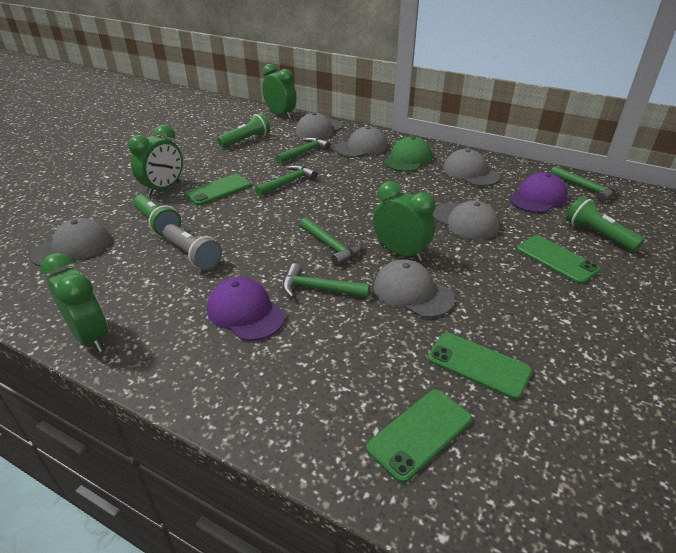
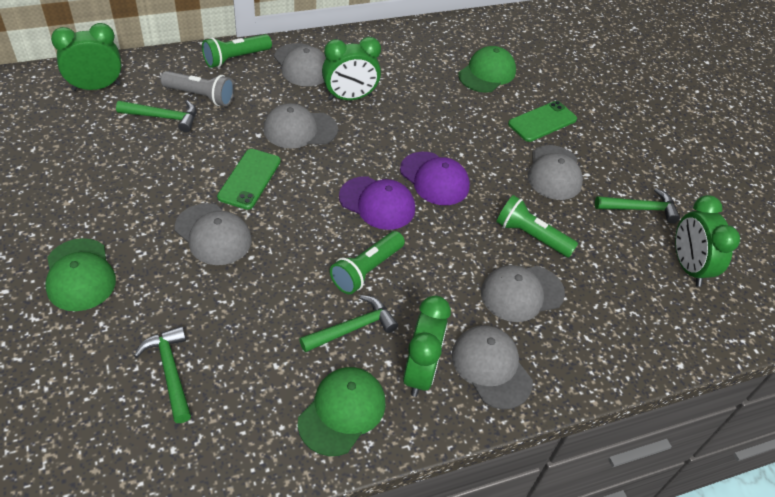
green cap: [384,136,432,172] = 1 -> [45,238,116,311] [298,367,386,456] [458,46,516,93] = 3
green hammer: [255,165,317,196] [276,137,331,164] [282,263,370,298] [300,217,362,266] [550,166,617,202] = 5 -> [116,100,196,133] [134,326,191,423] [299,295,398,352] [595,188,680,223] = 4
green phone: [185,174,251,205] [366,389,472,483] [428,333,532,400] [517,235,600,284] = 4 -> [217,149,281,210] [508,101,577,142] = 2

